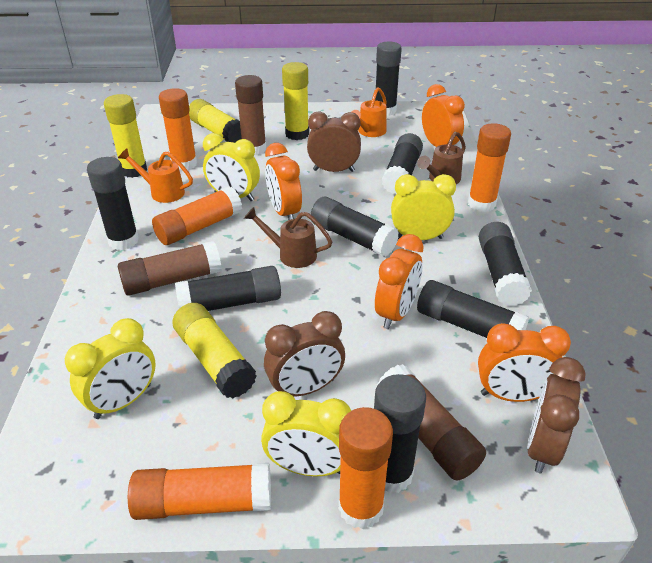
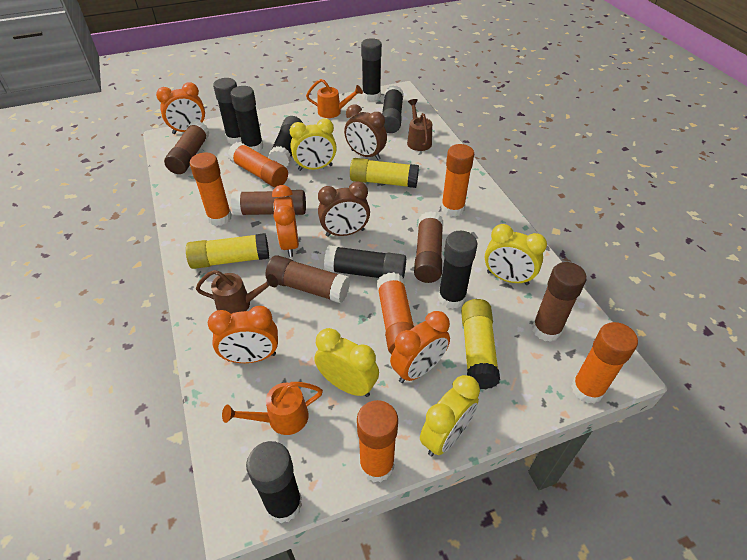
brown clock: [264,311,345,396] [307,111,361,172] [527,357,586,474] = 3 -> [318,181,370,237] [344,104,387,160] = 2
brown glue stick: [118,241,222,296] [235,75,266,155] [377,364,486,481] = 3 -> [164,120,209,174] [231,190,306,216] [266,255,350,303] [414,211,443,283] [532,262,587,342] = 5
orange glue stick: [128,463,271,520] [152,186,242,245] [159,88,197,171] [338,407,393,529] [468,123,511,212] = 5 -> [190,152,232,226] [228,142,288,187] [357,400,398,482] [377,272,414,354] [441,144,474,217] [571,322,638,404] = 6
yellow glue stick: [104,94,147,178] [172,303,257,399] [189,99,241,143] [282,62,309,140] = 4 -> [186,233,269,269] [350,158,419,188] [461,299,500,389] = 3

